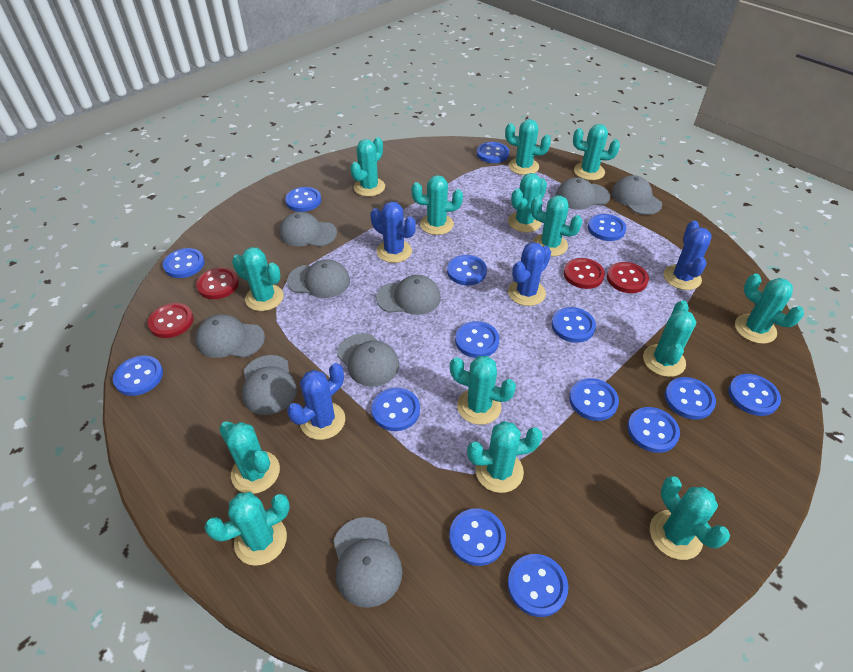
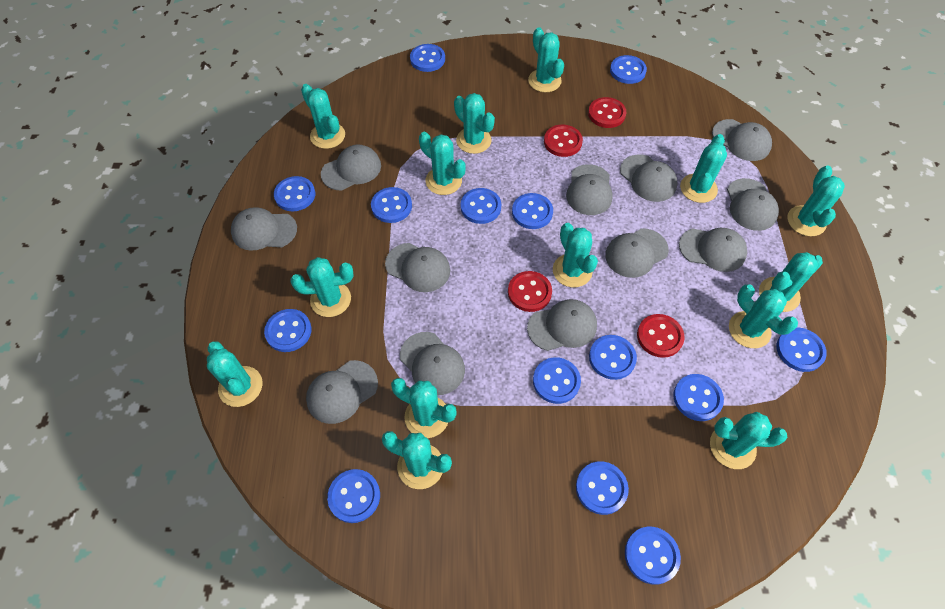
blue button: [113,355,163,396] [163,248,205,278] [285,187,321,212] [371,387,420,431] [447,255,487,285] [449,508,506,566] [455,321,500,358] [477,142,509,163] [508,554,568,617] [551,307,596,343] [569,378,619,421] [588,214,626,241] [627,407,680,453] [665,377,716,420] [728,374,781,416] = 15 -> [264,309,312,352] [274,176,315,211] [327,469,380,523] [371,187,412,223] [410,44,445,72] [461,188,501,224] [512,193,553,229] [533,357,581,404] [576,461,629,515] [589,335,637,380] [610,55,647,84] [625,527,681,585] [673,374,724,421] [777,328,827,372] = 14
blue cactus: [287,363,345,440] [370,202,416,263] [508,242,551,306] [664,220,712,290] = 4 -> none = 0
grey cap: [195,314,265,358] [242,355,297,415] [279,212,337,247] [287,259,350,298] [333,517,402,608] [337,334,399,386] [376,275,441,315] [556,178,610,209] [611,175,662,215] = 9 -> [231,207,297,251] [306,360,378,424] [321,144,381,190] [385,243,450,292] [400,332,465,395] [527,299,597,351] [566,164,613,215] [605,228,669,278] [620,154,678,202] [679,228,747,272] [712,119,772,161] [727,178,779,231] = 12

